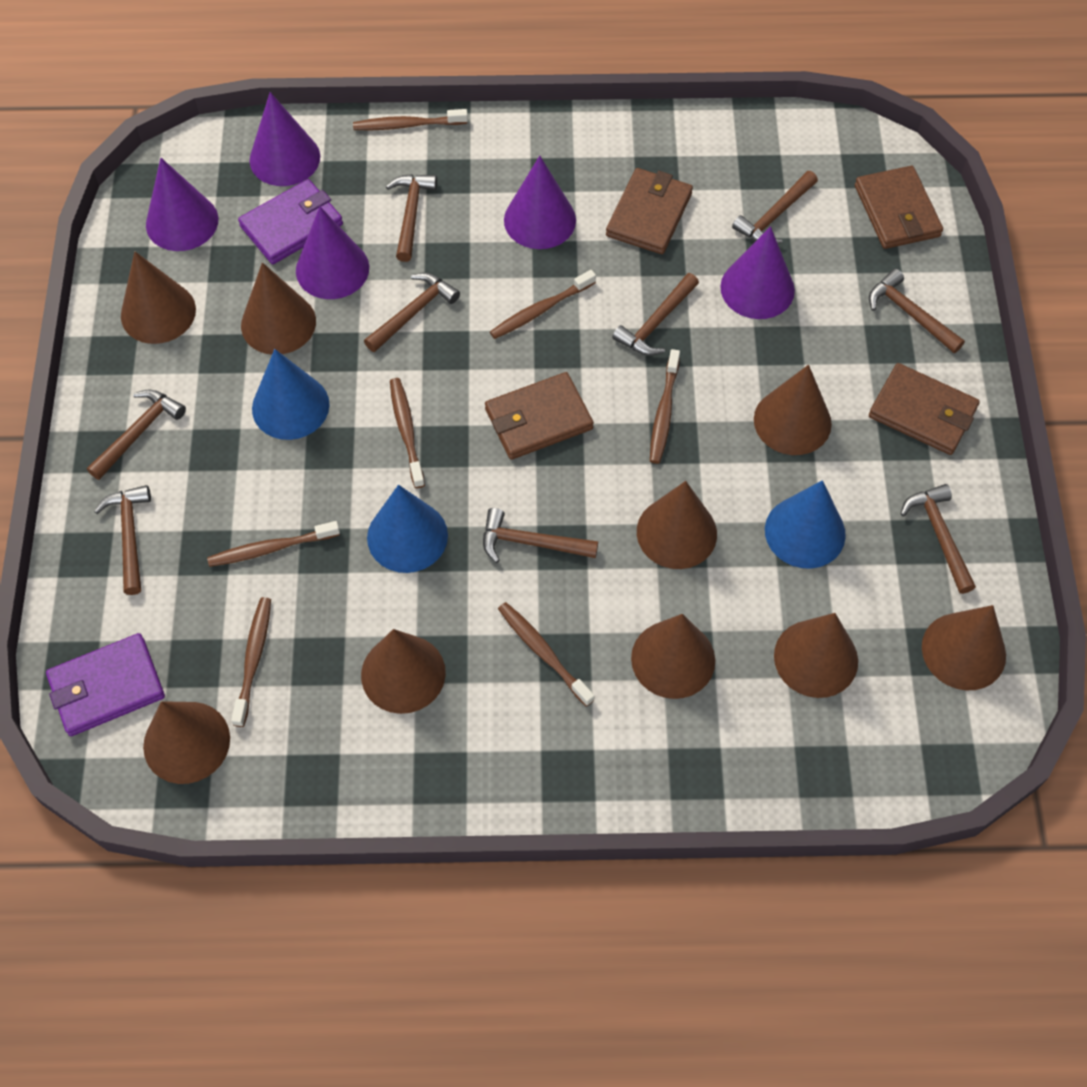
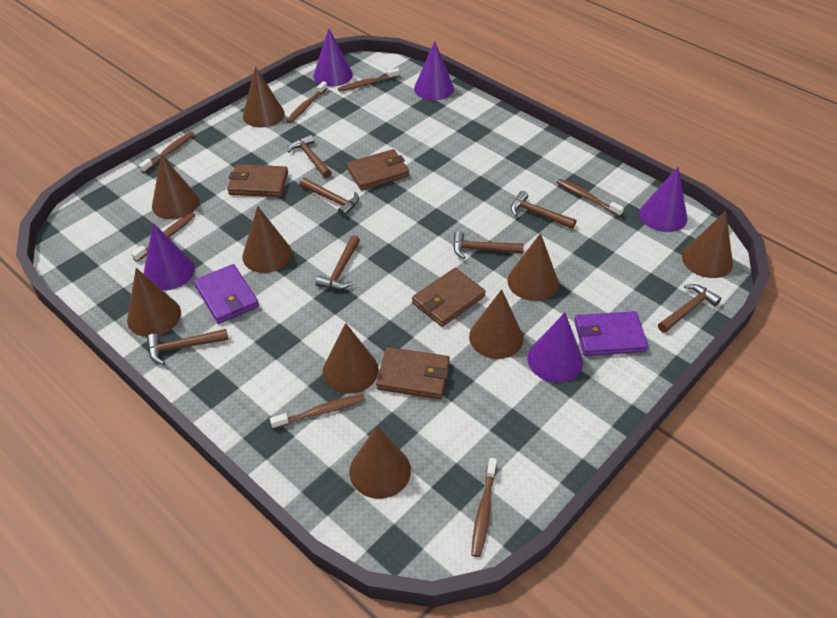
blue cone: [252,349,329,440] [367,485,448,573] [765,480,846,569] = 3 -> none = 0
brown hammer: [87,389,186,480] [94,485,151,595] [364,273,460,352] [386,174,437,262] [483,508,598,563] [612,273,699,356] [732,171,818,244] [869,269,965,353] [900,484,976,594] = 9 -> [147,329,228,365] [288,134,332,178] [300,178,359,217] [315,235,360,290] [453,231,524,259] [511,191,577,229] [658,284,722,333] = 7

